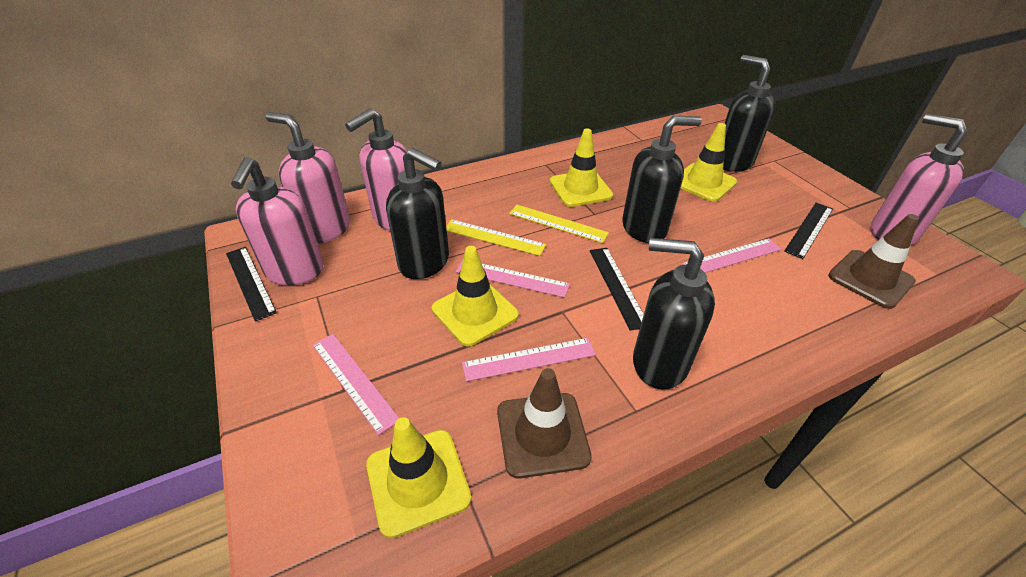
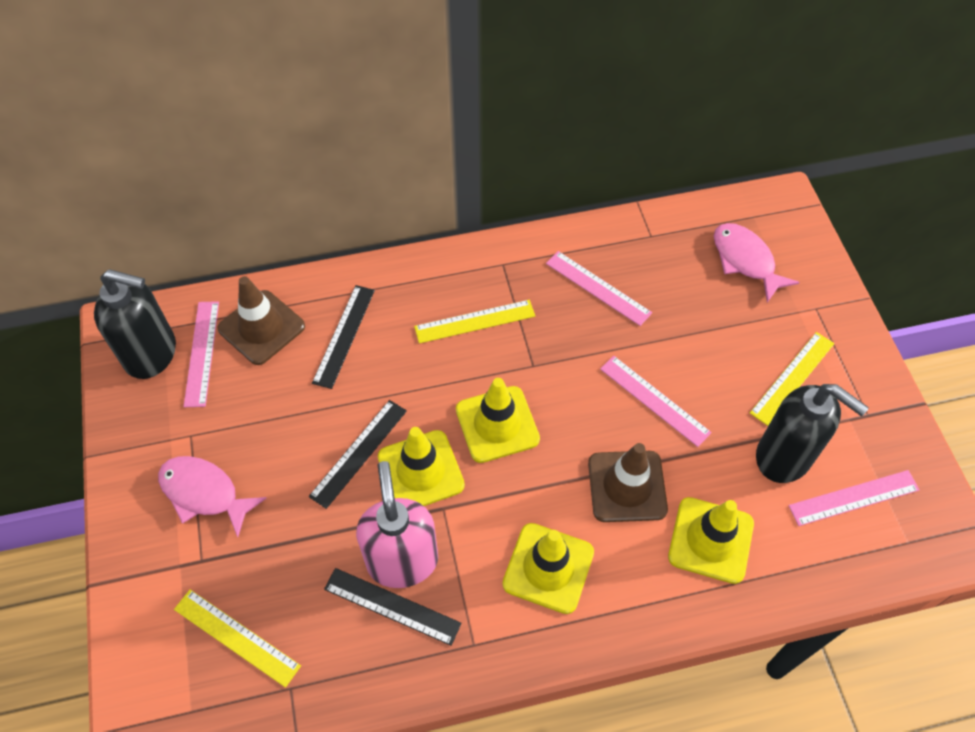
black soap dispenser: [386,147,449,279] [622,116,702,243] [633,238,715,390] [723,55,776,172] = 4 -> [94,269,176,379] [756,384,869,483] = 2
pink fish: none = 0 -> [158,456,267,537] [714,223,800,302] = 2
pink soap dispenser: [231,157,324,286] [266,112,350,244] [345,108,407,230] [871,114,968,245] = 4 -> [356,461,438,588] = 1
yellow ruler: [446,219,546,256] [509,205,609,243] = 2 -> [174,589,301,688] [414,300,535,344] [750,332,834,426] = 3

